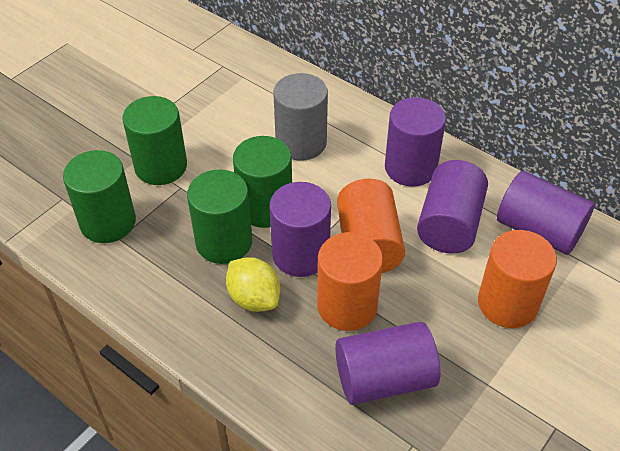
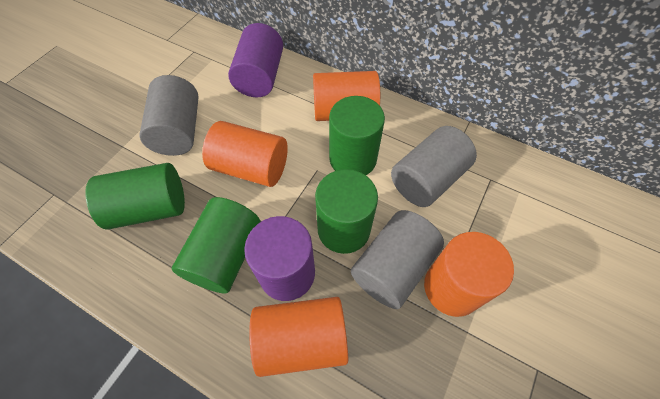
grey cylinder: [273,73,328,161] = 1 -> [139,75,199,156] [351,210,444,309] [391,126,477,207] = 3
orange cylinder: [317,232,383,331] [337,179,405,273] [478,230,557,328] = 3 -> [202,121,288,187] [249,297,348,377] [313,71,380,121] [424,232,514,317] = 4
purple cylinder: [269,182,331,277] [335,322,440,405] [385,97,446,187] [417,160,488,254] [497,171,595,255] = 5 -> [228,23,283,97] [244,216,315,301] = 2
yellow lemon: [226,257,280,312] = 1 -> none = 0

